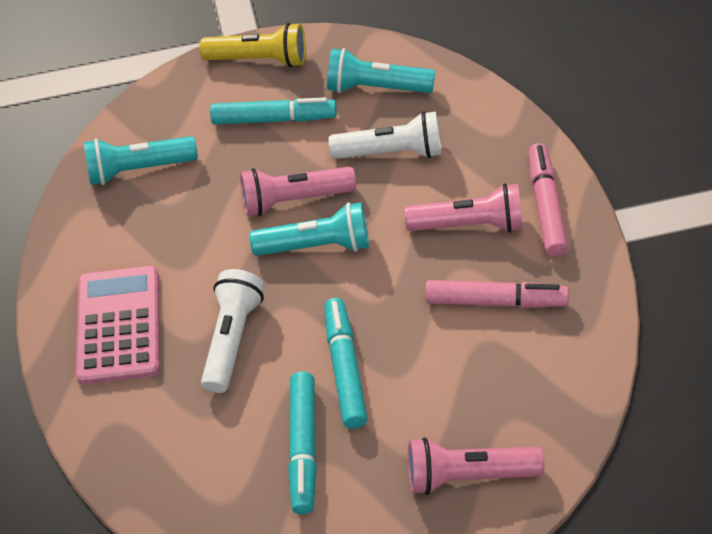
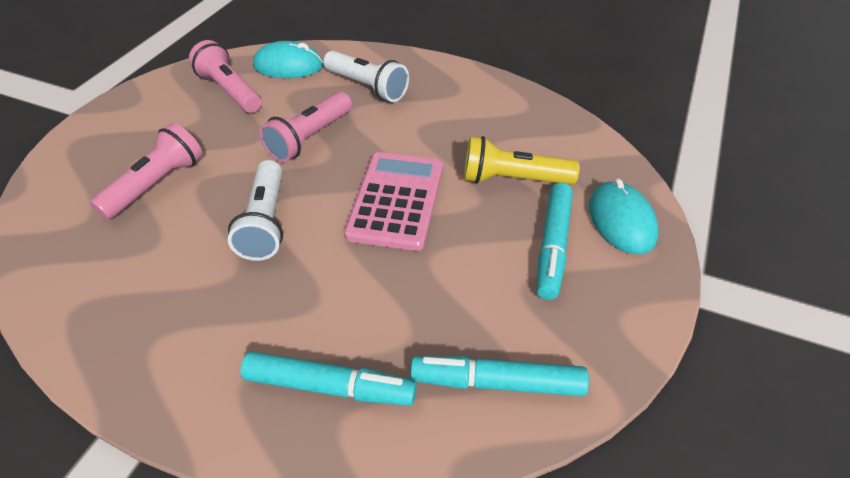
pink marker: [425,280,569,308] [529,143,568,257] = 2 -> none = 0
turquoise flashlight: [84,136,198,185] [249,202,369,256] [327,48,435,93] = 3 -> none = 0
turquoise mouse: none = 0 -> [253,41,323,78] [589,178,658,254] = 2

